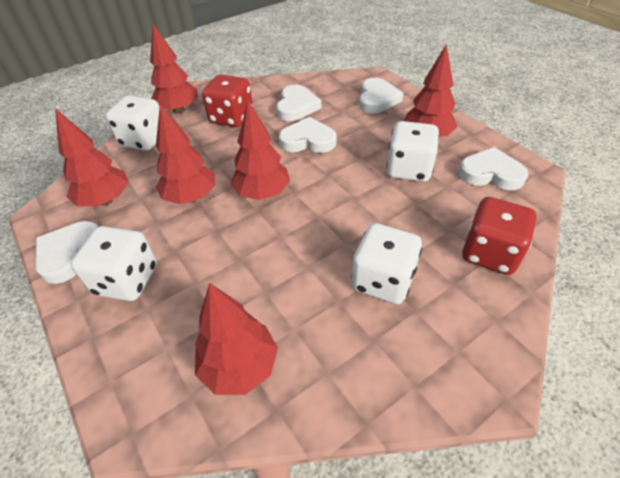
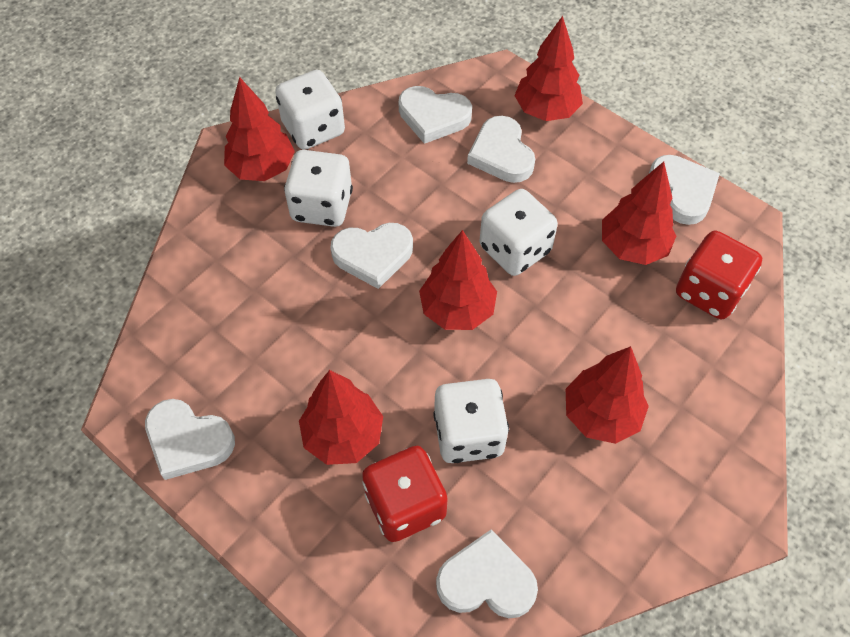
white heart: [35,221,98,284] [277,85,321,121] [279,117,337,153] [359,78,403,114] [458,147,528,190] = 5 -> [145,399,235,480] [330,223,413,289] [398,86,472,144] [436,529,538,618] [467,116,535,183] [649,155,720,225] = 6

